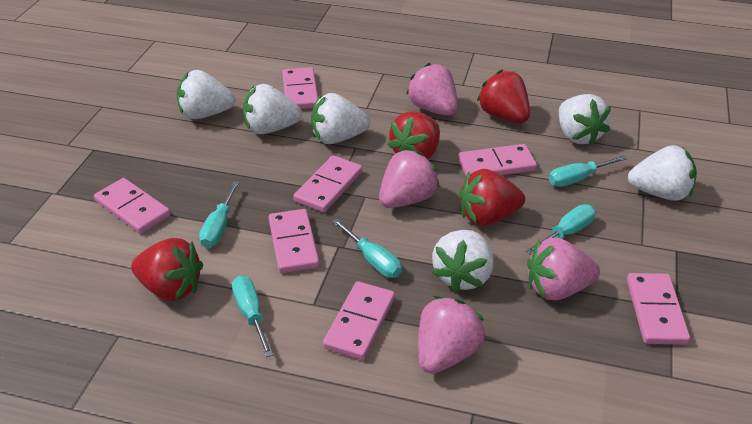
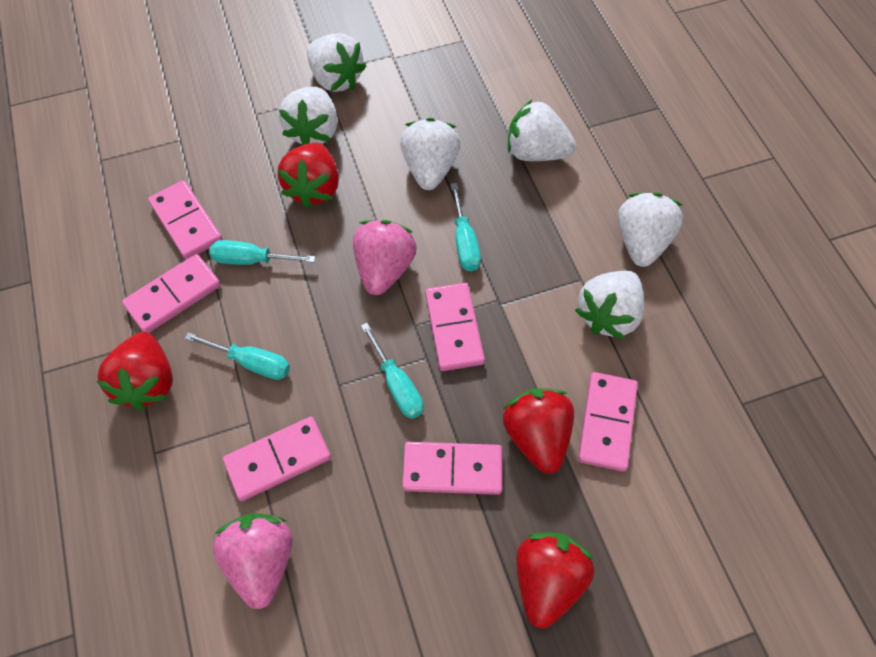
pink domino: [94,178,170,234] [269,209,320,273] [282,67,318,109] [294,155,362,212] [323,281,395,360] [458,144,537,175] [627,273,690,345] = 7 -> [122,254,221,333] [148,180,223,260] [223,416,331,501] [402,442,502,495] [425,283,485,371] [578,372,638,472] = 6
pink strawberry: [379,149,440,208] [406,63,458,116] [418,296,485,374] [527,238,600,300] = 4 -> [213,513,293,609] [353,220,417,295] = 2
turquoise screwdriver: [199,181,239,248] [232,276,273,357] [332,219,402,278] [525,204,596,255] [549,155,628,187] = 5 -> [185,333,290,380] [209,240,315,265] [361,323,424,419] [450,183,481,272] = 4

